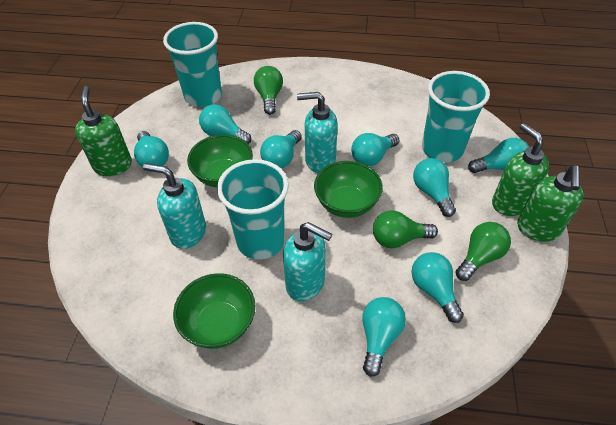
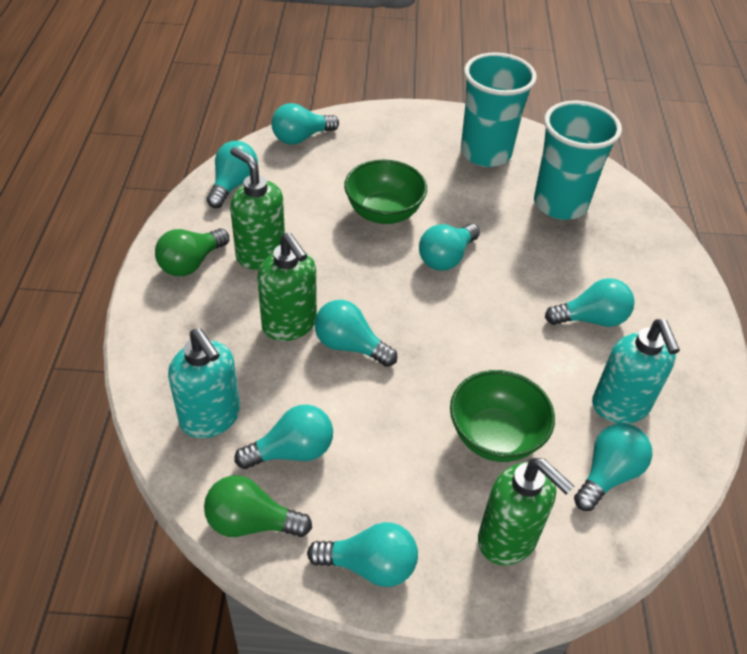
green bowl: [173,273,255,349] [187,135,253,188] [314,161,383,218] = 3 -> [344,159,427,224] [450,370,555,462] = 2
green light bulb: [254,66,283,115] [373,210,438,248] [456,222,511,281] = 3 -> [155,228,229,276] [204,475,312,537] = 2
turquoise cup: [163,22,222,107] [217,159,289,260] [422,71,490,162] = 3 -> [461,52,537,167] [534,101,622,220] = 2
turquoise soap dispenser: [143,163,206,249] [283,222,332,302] [297,92,338,173] = 3 -> [168,328,240,438] [592,319,680,424] = 2

